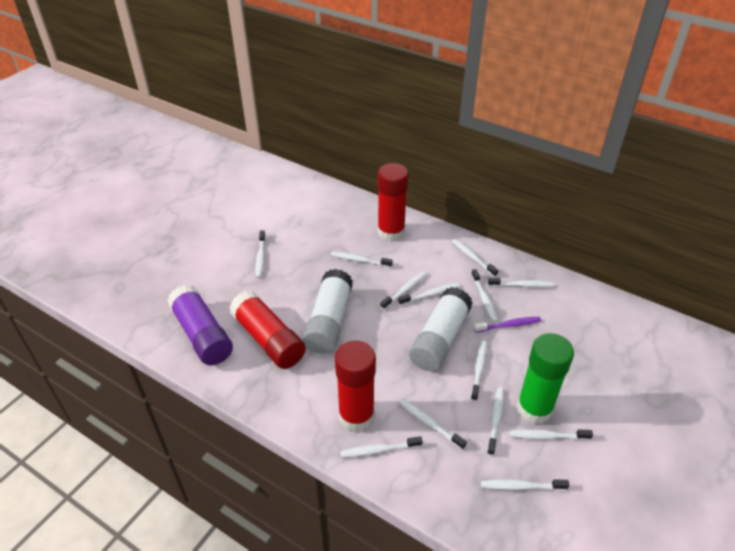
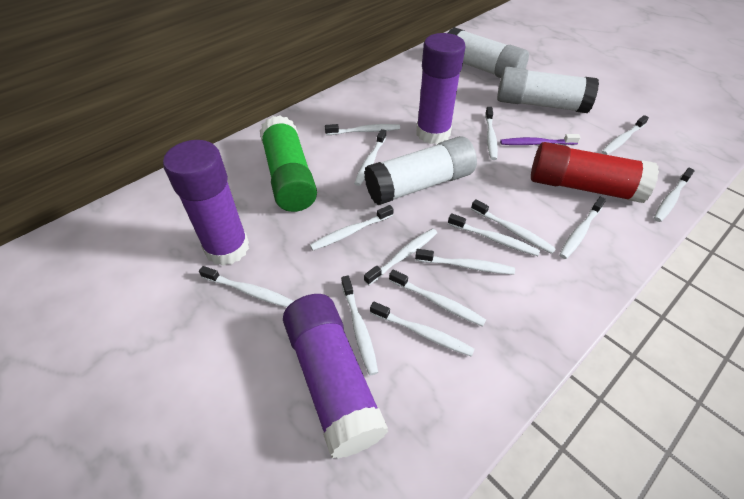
purple glue stick: [167,285,233,365] = 1 -> [163,140,249,266] [283,294,388,459] [416,33,465,144] = 3
red glue stick: [229,290,306,369] [335,340,376,432] [377,163,409,242] = 3 -> [531,142,659,203] = 1
white glue stick: [303,269,353,354] [409,287,472,371] = 2 -> [364,136,477,205] [448,27,529,78] [497,67,599,113] = 3
white toothbrush: [256,230,266,278] [331,251,393,268] [340,436,422,457] [380,271,427,310] [398,283,460,305] [400,399,467,450] [452,239,498,277] [471,269,498,322] [471,341,487,401] [481,479,569,491] [487,387,504,456] [488,278,554,287] [509,429,593,440] = 13 -> [199,266,294,307] [310,205,394,250] [325,124,400,135] [341,275,378,375] [354,129,387,186] [364,228,437,285] [370,302,475,357] [389,269,486,327] [415,249,515,274] [448,213,540,256] [471,199,556,254] [485,107,498,160] [559,196,606,259] [601,115,649,155] [654,168,695,222] = 15

